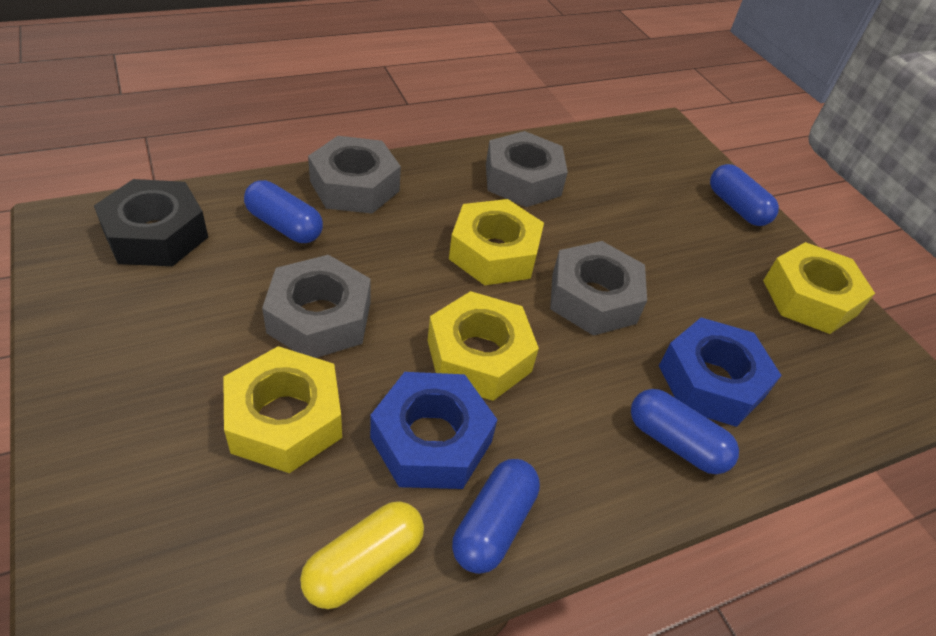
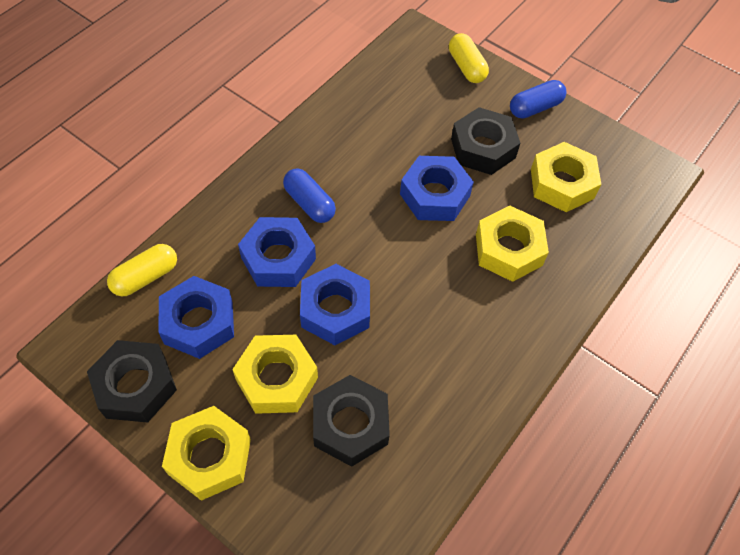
black nut: [94,179,208,266] = 1 -> [87,340,177,423] [313,375,390,467] [451,107,520,175] = 3
blue capsule: [244,180,323,243] [452,459,540,574] [631,389,739,474] [710,164,779,226] = 4 -> [283,168,336,223] [510,80,567,118] = 2
blue nut: [370,372,497,489] [659,317,782,427] = 2 -> [158,276,234,359] [238,217,316,287] [300,264,370,345] [400,156,474,221] = 4
grey nut: [262,255,371,358] [308,136,401,214] [486,131,568,207] [550,241,647,336] = 4 -> none = 0
yellow capsule: [300,501,424,609] = 1 -> [107,244,177,296] [449,33,489,83] = 2

